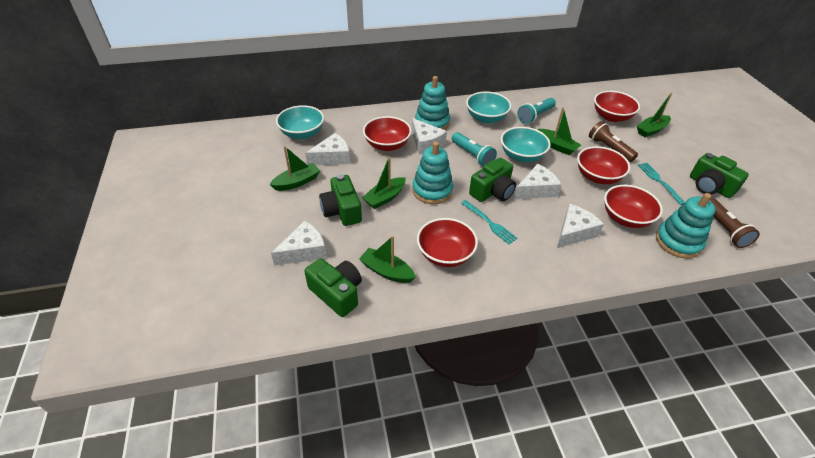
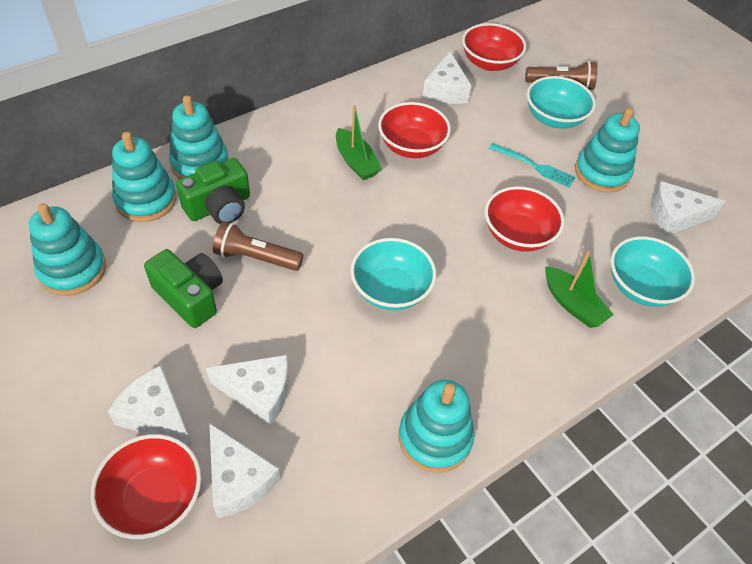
green boat: [269,146,320,191] [359,236,416,283] [362,157,406,209] [538,107,581,155] [637,93,672,137] = 5 -> [336,105,382,180] [545,251,614,328] = 2
green camera: [304,258,362,317] [319,174,362,226] [469,158,516,202] [690,153,749,198] = 4 -> [144,249,223,328] [176,158,250,224] = 2
red bowl: [363,116,412,151] [417,218,478,267] [577,146,630,184] [594,91,640,122] [604,185,663,228] = 5 -> [91,434,201,539] [378,102,451,158] [462,23,526,71] [485,186,564,252] = 4
turquoise flashlight: [452,132,497,166] [517,98,556,124] = 2 -> none = 0
turquoise fork: [461,200,518,244] [638,163,685,205] = 2 -> [489,143,575,187] = 1
turquoise stacking toy: [412,142,453,204] [415,76,450,130] [656,193,716,258] = 3 -> [29,203,106,296] [112,132,177,222] [169,95,229,179] [399,380,474,473] [575,108,640,193] = 5

